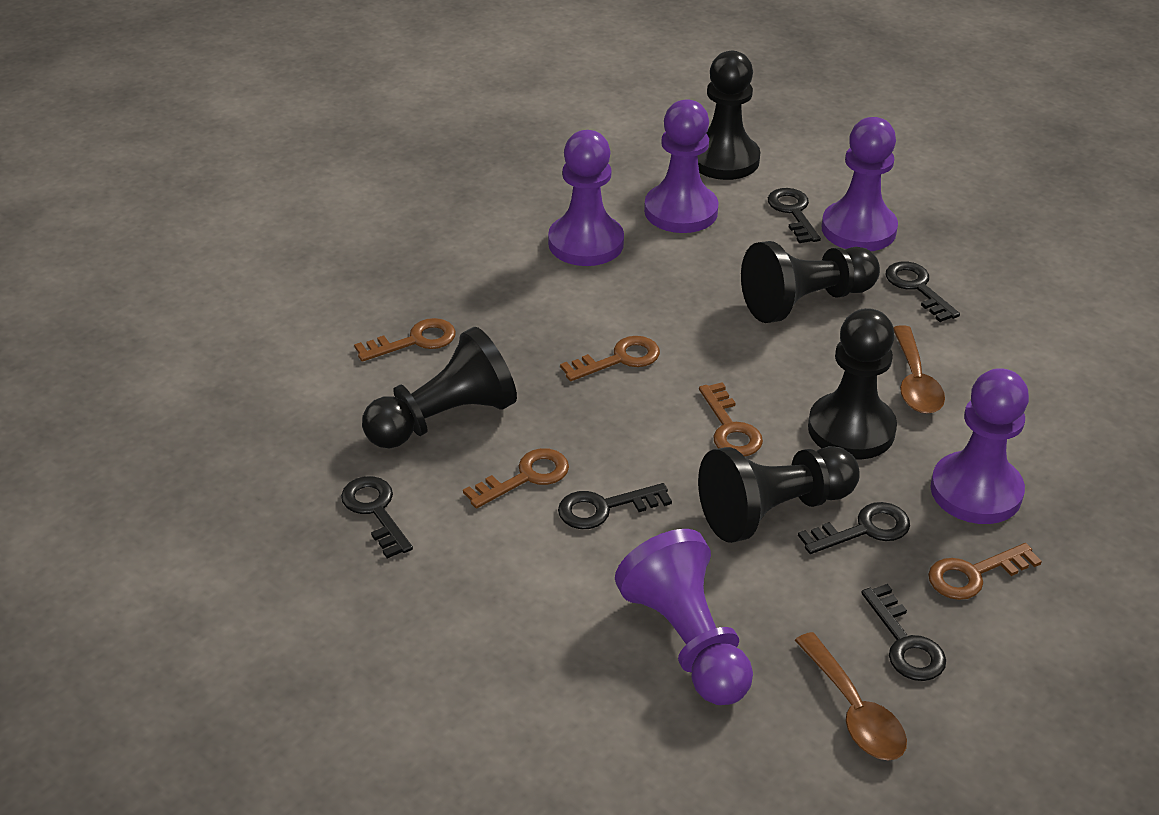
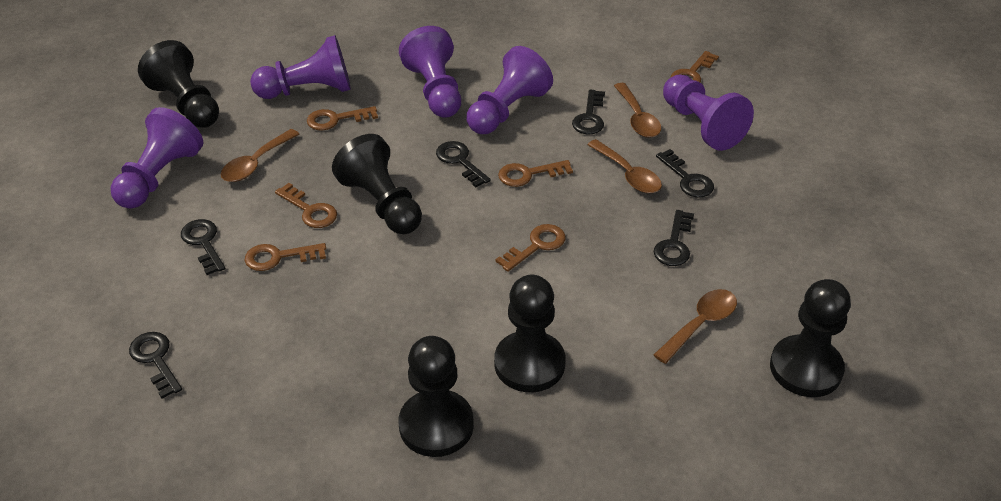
brown key: [354,318,456,362] [463,448,569,508] [560,336,660,381] [699,382,763,456] [928,543,1042,600] = 5 -> [244,243,326,271] [275,183,337,228] [307,106,378,130] [495,224,566,272] [498,160,573,187] [671,51,719,82] = 6
brown spoon: [795,632,907,761] [893,325,945,414] = 2 -> [221,129,299,182] [587,139,662,193] [614,83,661,138] [654,289,737,364] = 4

